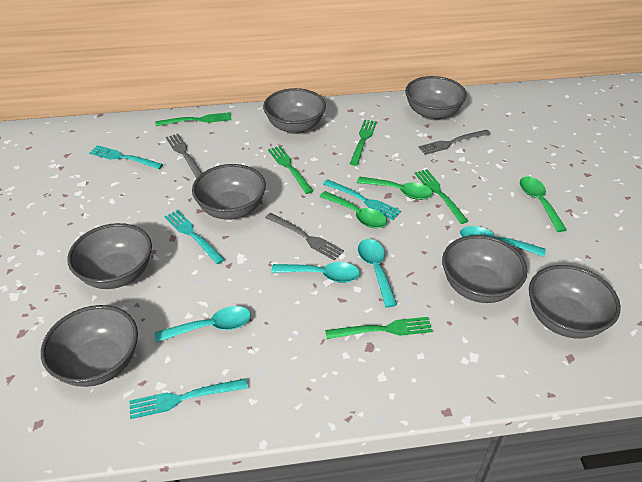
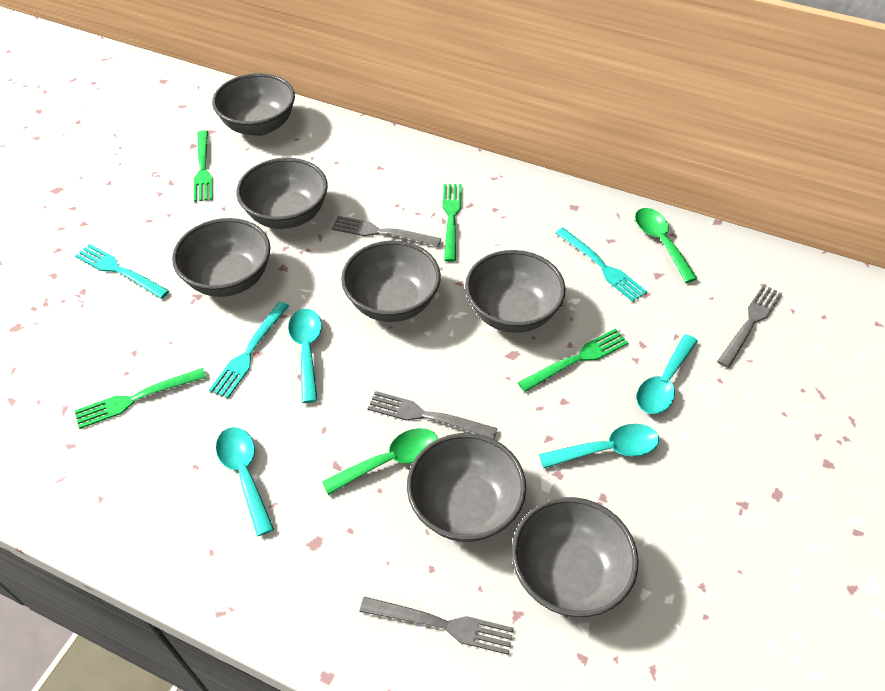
green fork: [156,112,232,126] [268,146,313,194] [325,317,433,339] [350,120,377,166] [415,169,468,224] = 5 -> [75,368,206,429] [194,130,213,202] [443,184,462,262] [518,328,629,392] = 4
green spoon: [319,191,387,228] [357,177,433,200] [520,177,567,232] = 3 -> [322,428,438,495] [635,208,698,283] = 2
grey fork: [166,134,202,178] [265,213,344,260] [418,130,491,155] = 3 -> [331,216,441,247] [360,597,514,655] [368,391,498,439] [717,285,783,368] = 4
turquoise fork: [89,145,163,169] [129,378,248,419] [164,210,225,264] [323,179,401,220] = 4 -> [75,244,169,299] [209,301,289,398] [556,228,647,302] = 3

